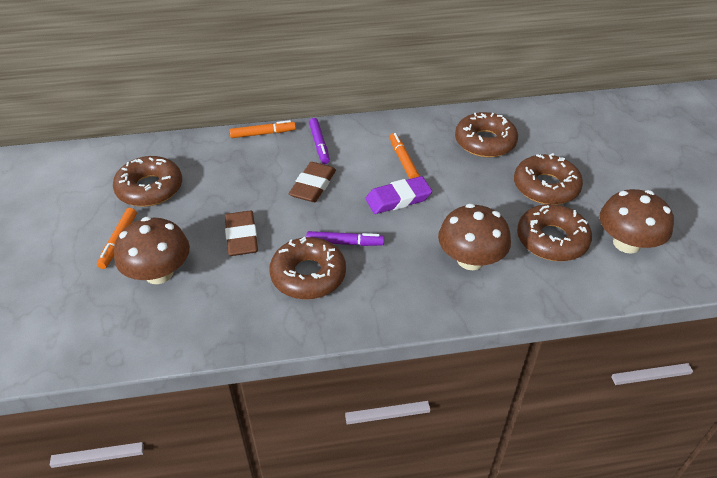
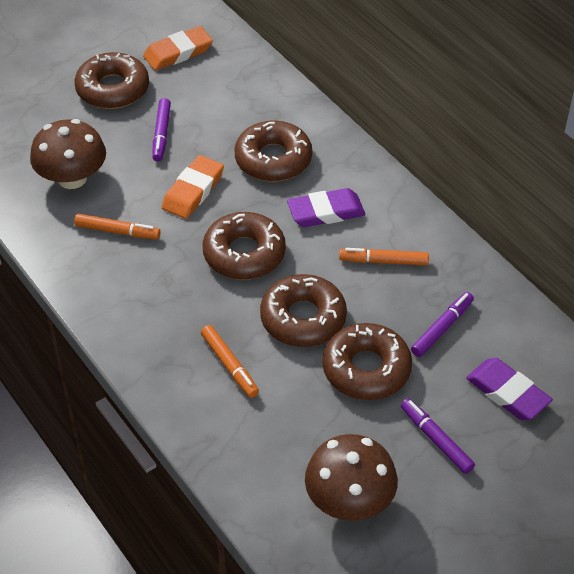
brown eraser: [225,211,258,256] [289,162,336,202] = 2 -> none = 0
brown mushroom: [114,217,190,284] [438,204,511,270] [599,189,674,254] = 3 -> [30,119,106,189] [305,434,398,521] = 2
orange eraser: none = 0 -> [143,26,213,70] [162,155,224,219] = 2
purple eraser: [365,176,432,214] = 1 -> [287,188,365,227] [466,358,553,420] = 2
purple marker: [306,231,384,246] [309,118,330,164] = 2 -> [152,98,171,161] [401,398,475,474] [411,292,474,357] = 3

